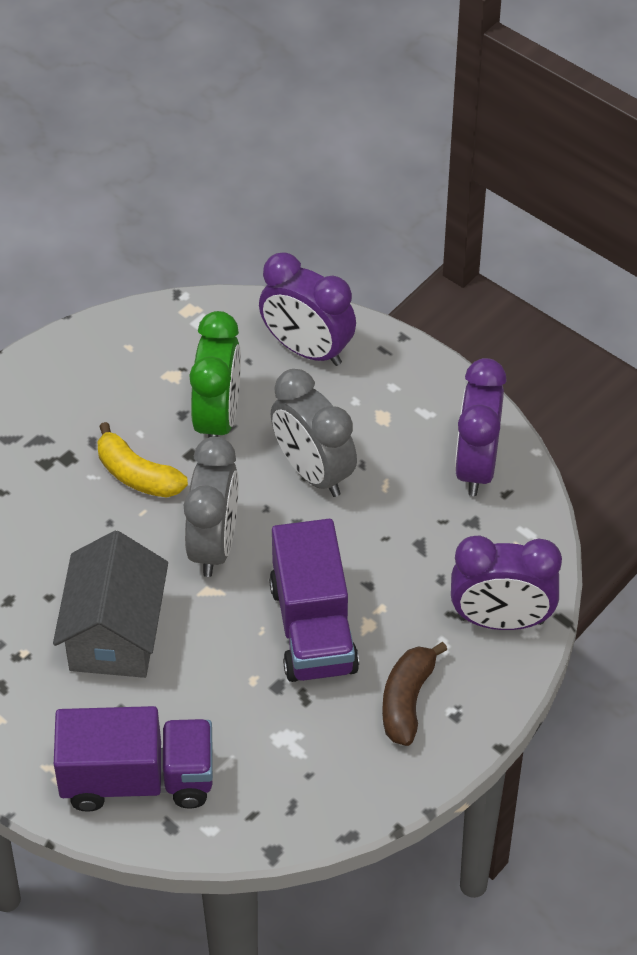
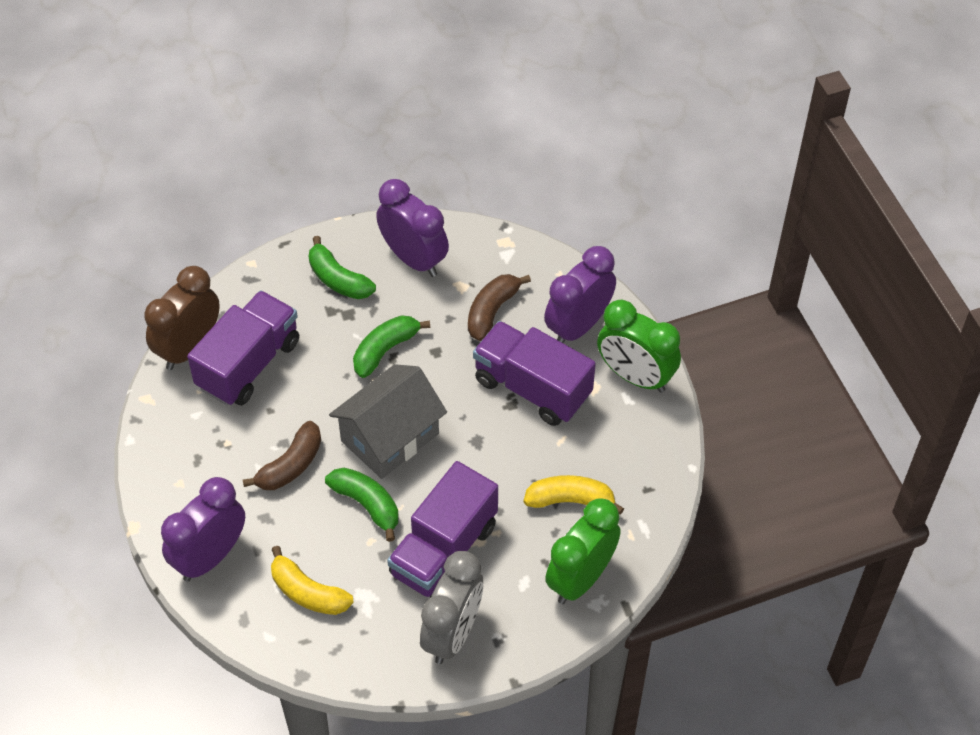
brown banana: [382,642,447,746] = 1 -> [243,421,321,490] [468,274,531,341] = 2
brown clock: none = 0 -> [144,266,220,370] = 1
green banana: none = 0 -> [309,236,376,299] [325,468,399,542] [353,315,430,378] = 3
green clock: [189,311,241,438] = 1 -> [545,498,621,604] [597,300,681,393] = 2
grey clock: [184,437,239,577] [271,369,357,497] = 2 -> [420,551,483,664] = 1
purple truck: [54,706,213,812] [269,519,359,682] = 2 -> [187,291,299,406] [387,461,498,598] [473,321,596,426] = 3
yellow banana: [98,422,188,498] = 1 -> [271,546,354,615] [524,475,624,515] = 2

